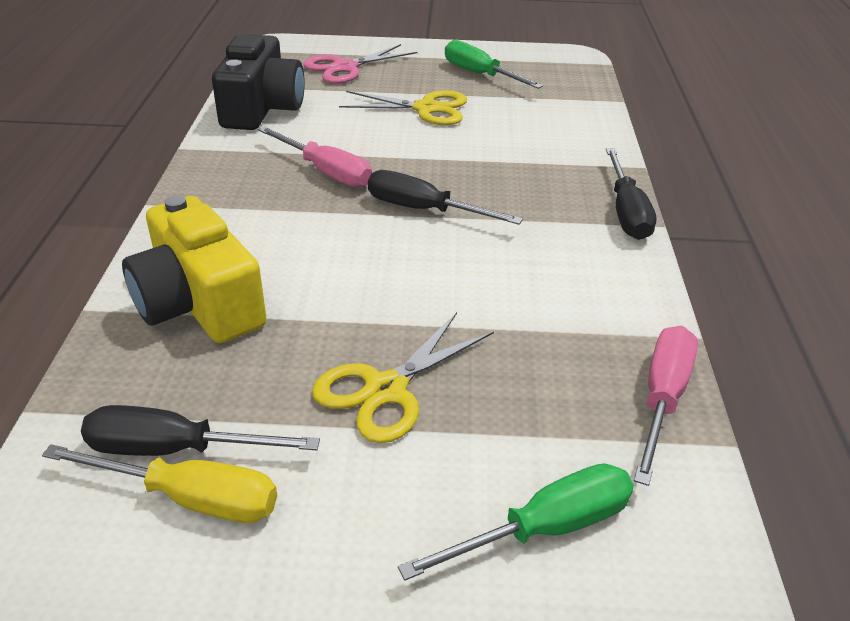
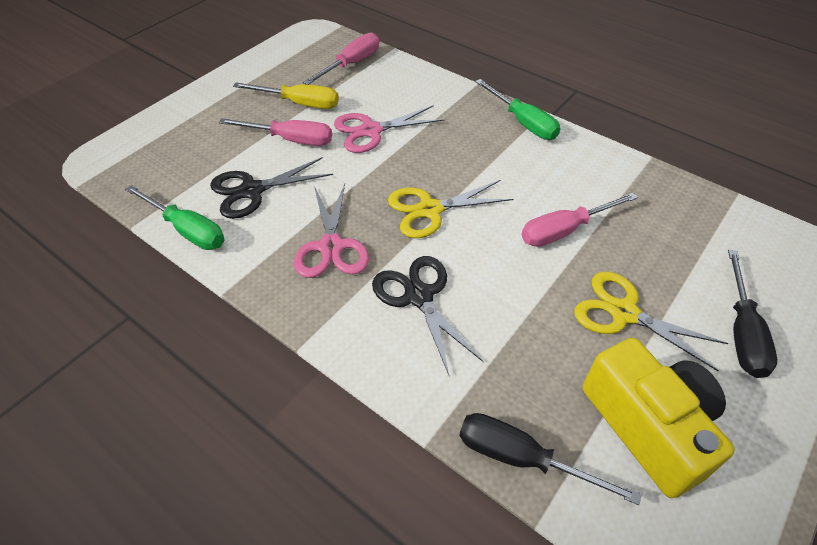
black camera: [212,34,305,130] = 1 -> none = 0
black scissors: none = 0 -> [210,157,333,219] [372,256,484,375] = 2
black screwdriver: [81,405,320,456] [368,170,523,225] [606,148,656,240] = 3 -> [459,413,642,505] [728,250,777,378] = 2
pink scissors: [303,44,418,84] = 1 -> [294,184,369,278] [334,105,444,153] = 2
pink screwdriver: [258,126,372,188] [634,326,698,486] = 2 -> [219,118,332,146] [303,33,379,85] [521,193,638,247] = 3

